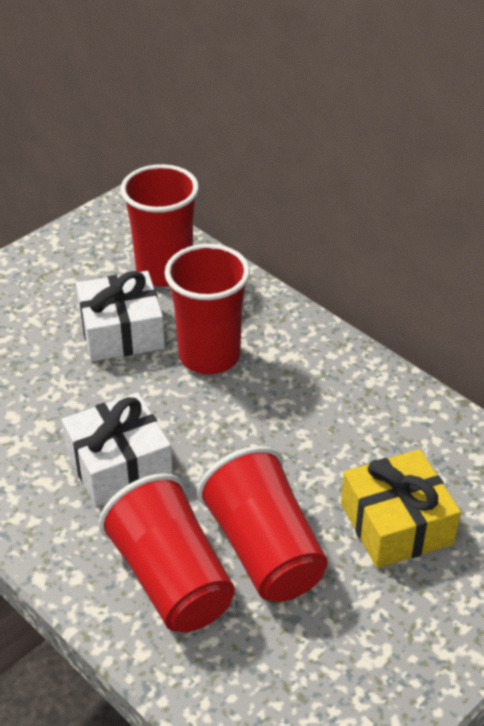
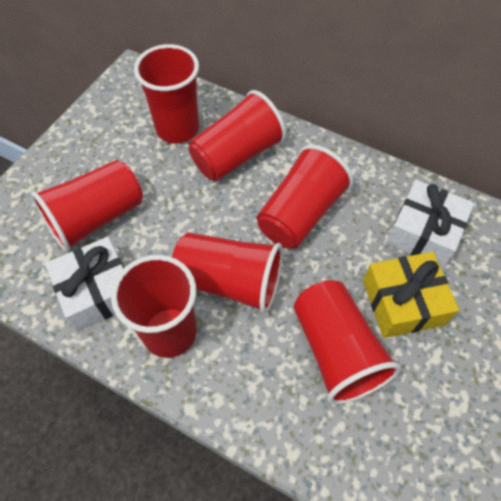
red cup: [99,473,235,632] [120,164,199,287] [165,244,250,374] [197,446,328,602] = 4 -> [31,160,143,252] [111,255,197,358] [134,44,199,143] [172,232,283,314] [189,90,286,181] [257,145,354,248] [294,280,401,404] = 7

